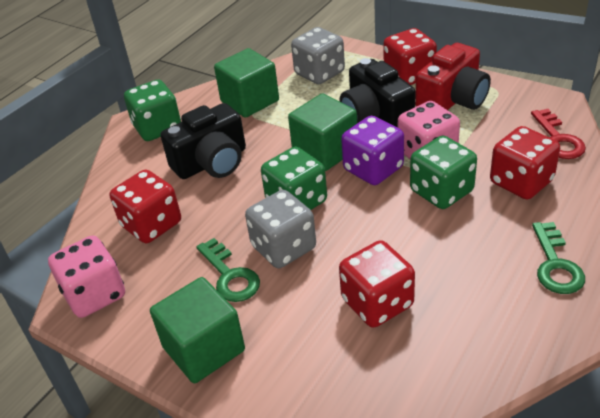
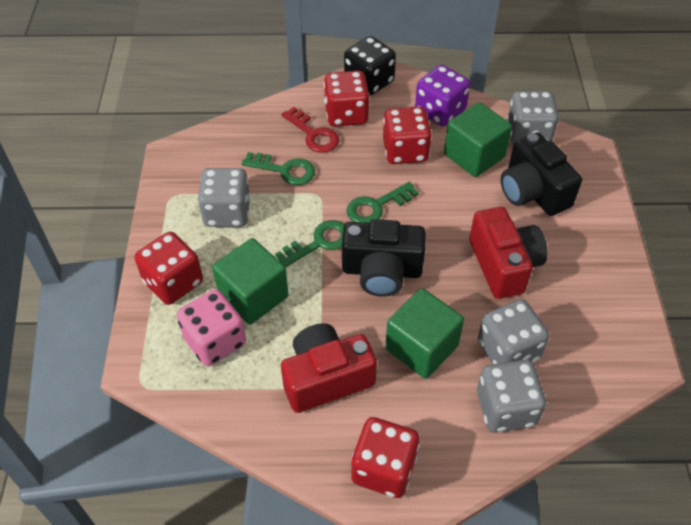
black dice: none = 0 -> [344,36,396,96] = 1
green dice: [124,80,181,141] [261,146,327,210] [410,136,477,209] = 3 -> none = 0
green key: [197,238,260,302] [532,222,585,294] = 2 -> [242,152,315,185] [275,220,345,267] [347,182,419,223] = 3
grey dice: [245,190,316,268] [291,27,345,84] = 2 -> [198,168,250,227] [477,360,546,432] [478,299,549,364] [507,91,559,145] = 4
pink dice: [48,236,125,318] [398,101,460,159] = 2 -> [177,289,246,366] = 1
red camera: [415,43,491,110] = 1 -> [281,323,377,413] [469,207,548,299] = 2

